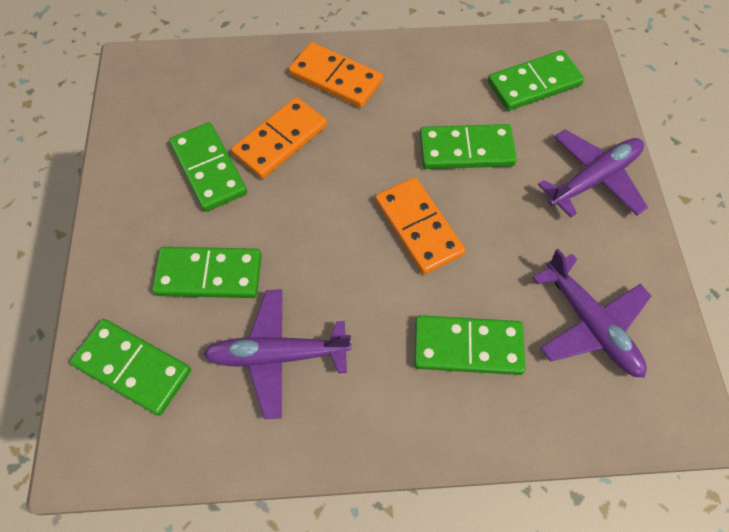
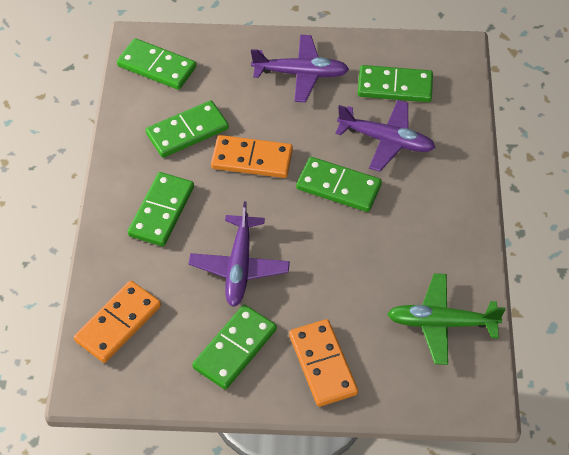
green plane: none = 0 -> [387,273,506,365] = 1

